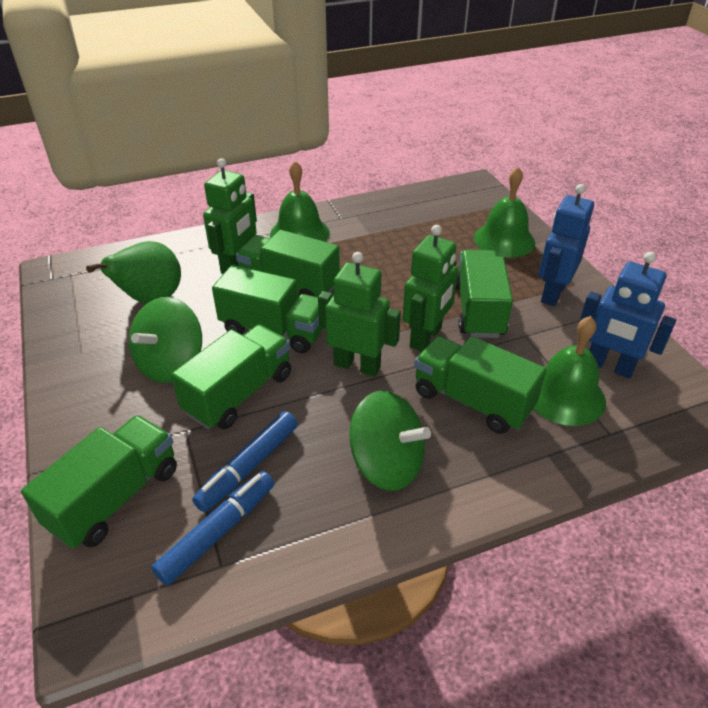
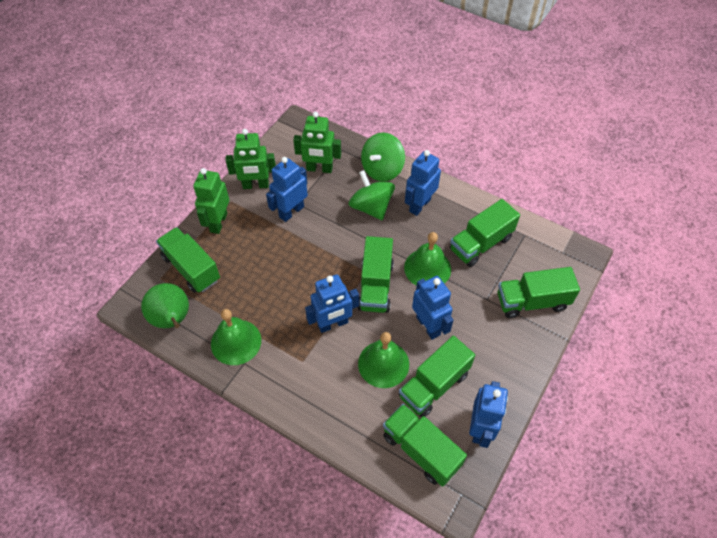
blue marker: [151,471,274,585] [192,411,298,512] = 2 -> none = 0
blue robot: [539,184,594,306] [579,252,676,379] = 2 -> [266,157,308,222] [305,274,359,333] [405,150,441,216] [412,276,453,340] [469,381,508,448] = 5

